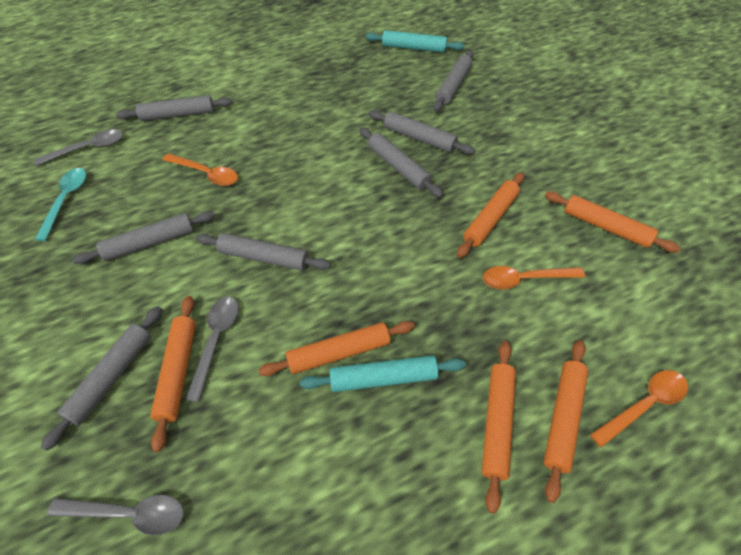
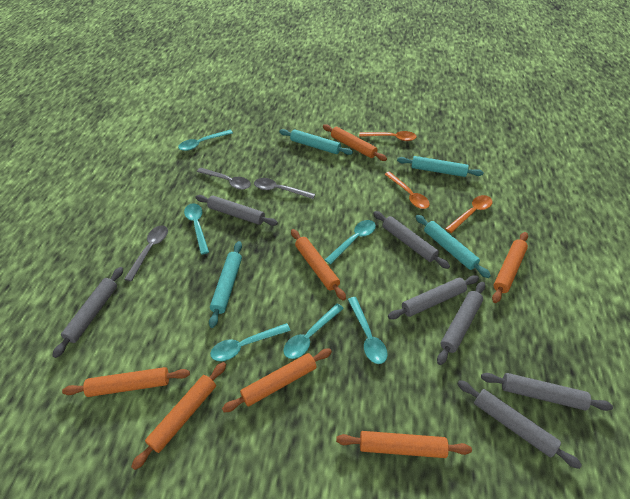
orange rolling pin: [150,296,196,452] [258,321,415,376] [457,172,524,258] [481,341,516,514] [543,340,588,503] [545,191,681,253] = 6 -> [62,367,190,397] [131,362,226,470] [222,348,332,412] [291,229,346,301] [323,124,387,161] [336,431,472,458] [492,232,528,303] = 7
turquoise rolling pin: [300,355,466,392] [365,30,464,53] = 2 -> [209,241,242,328] [279,129,353,155] [397,156,483,177] [416,215,491,278] = 4
turquoise spoon: [35,168,86,241] = 1 -> [178,130,233,151] [184,203,209,255] [210,323,291,361] [283,303,344,359] [325,220,376,265] [348,297,388,364] = 6

